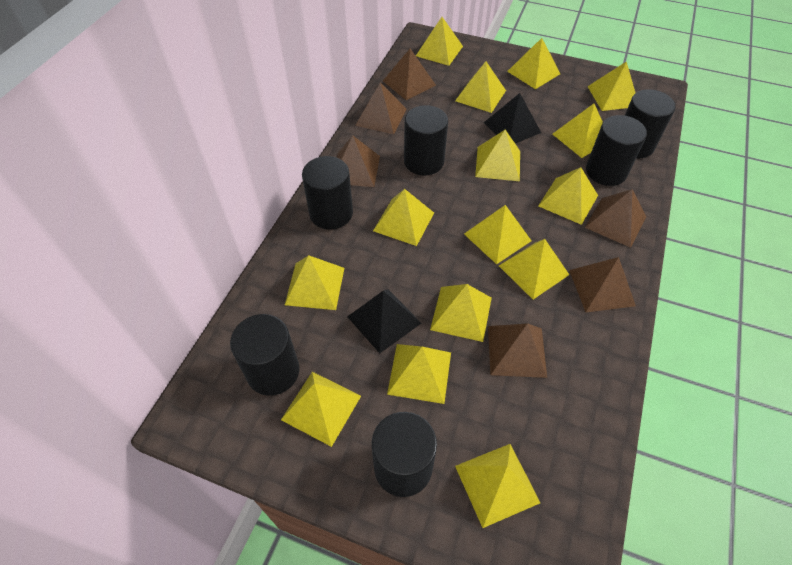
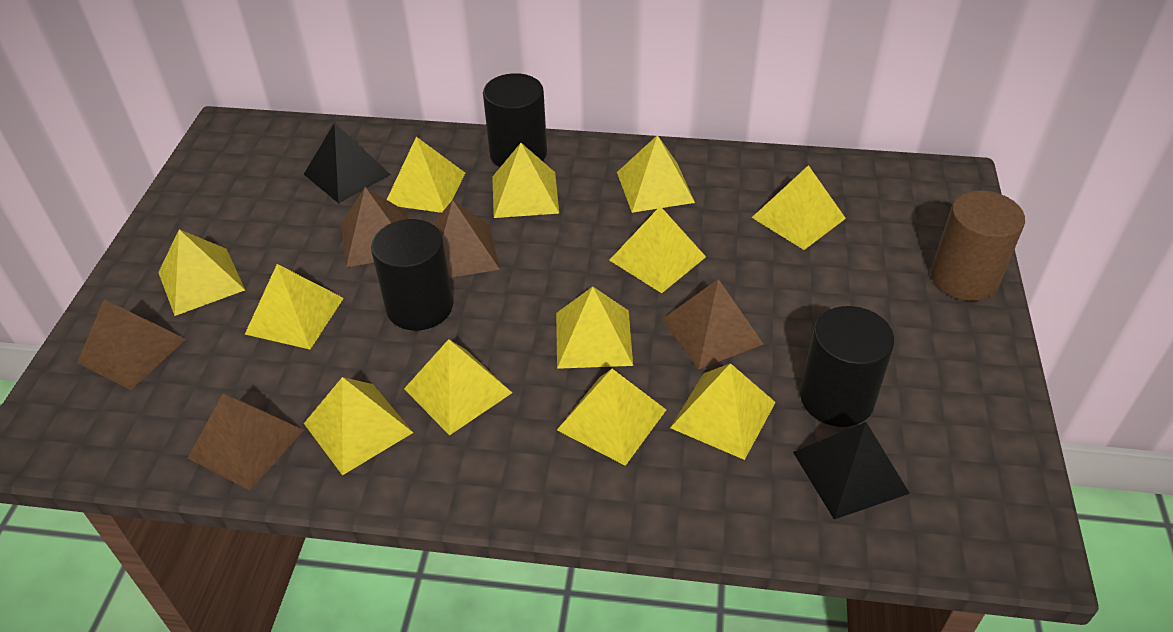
black cylinder: [230,314,299,396] [302,156,353,230] [372,412,437,497] [404,105,448,175] [586,115,647,186] [625,89,676,158] = 6 -> [371,219,453,331] [483,73,547,167] [800,306,895,427] = 3
brown cylinder: none = 0 -> [931,190,1025,301] = 1
brown pyramid: [337,136,380,187] [355,82,406,134] [383,49,436,100] [488,323,547,378] [569,257,636,312] [585,189,646,248] = 6 -> [77,299,186,390] [188,394,304,490] [341,187,408,267] [433,200,500,278] [663,279,764,369] = 5
yellow pyramid: [281,372,361,447] [285,255,344,310] [373,189,434,246] [387,344,451,404] [416,17,463,66] [430,284,492,342] [455,61,506,113] [455,444,540,528] [464,205,531,264] [475,130,520,181] [499,239,569,299] [507,38,560,89] [538,167,598,225] [552,104,603,158] [587,61,635,111] = 15 -> [158,229,245,316] [245,264,344,349] [304,377,413,475] [387,137,465,213] [404,339,512,435] [492,143,559,218] [556,287,633,369] [557,369,666,466] [609,206,706,293] [617,135,695,213] [670,363,776,460] [752,165,846,250] = 12

